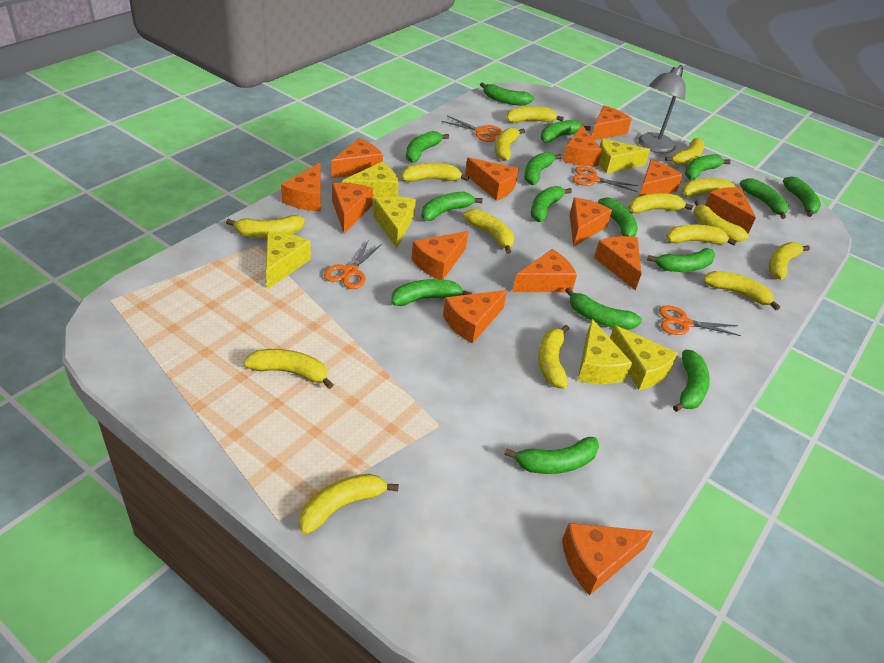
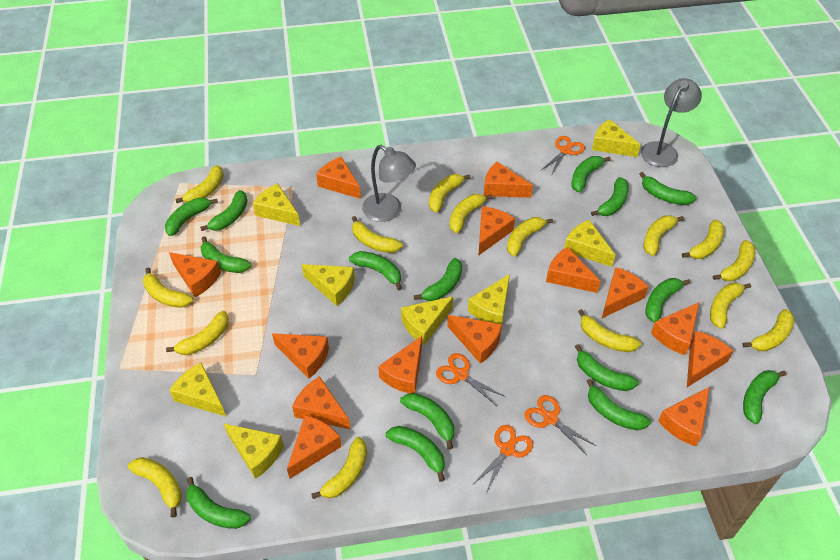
grey lamp: [638,65,686,153] = 1 -> [362,145,416,222] [641,78,702,167] = 2
yellow cheese: [266,231,311,289] [342,162,399,199] [373,196,416,248] [578,319,632,384] [599,139,650,174] [610,325,678,390] = 6 -> [169,363,226,416] [223,423,284,479] [252,183,300,226] [302,264,355,306] [401,296,453,345] [468,274,510,324] [564,220,615,267] [592,119,641,157] = 8

